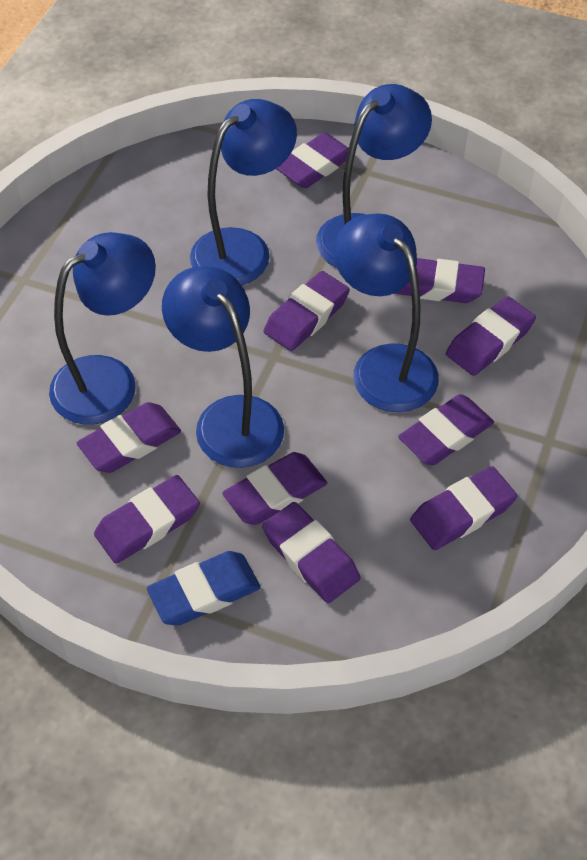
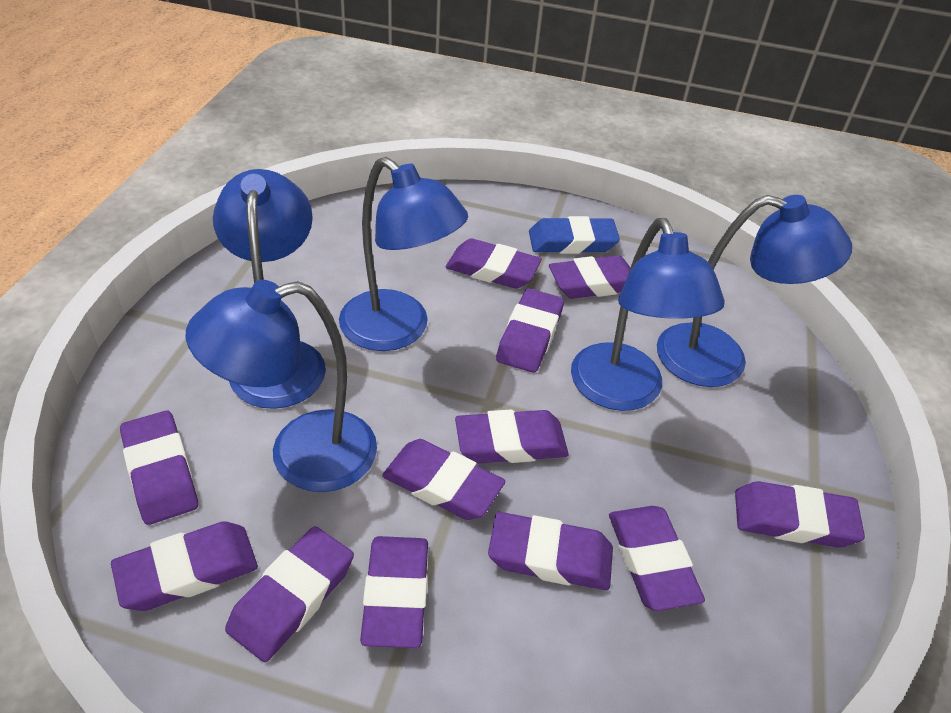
purple eraser: [77,402,181,473] [94,475,200,564] [222,452,327,525] [262,502,360,603] [264,271,350,351] [276,132,349,188] [394,258,485,303] [398,394,494,465] [410,466,517,550] [446,296,536,376] = 10 -> [111,521,258,611] [120,411,198,525] [225,526,354,662] [360,536,428,648] [382,439,505,520] [445,238,542,289] [455,409,569,464] [488,512,613,590] [496,288,564,373] [549,255,630,299] [609,506,705,611] [735,481,865,548] = 12

